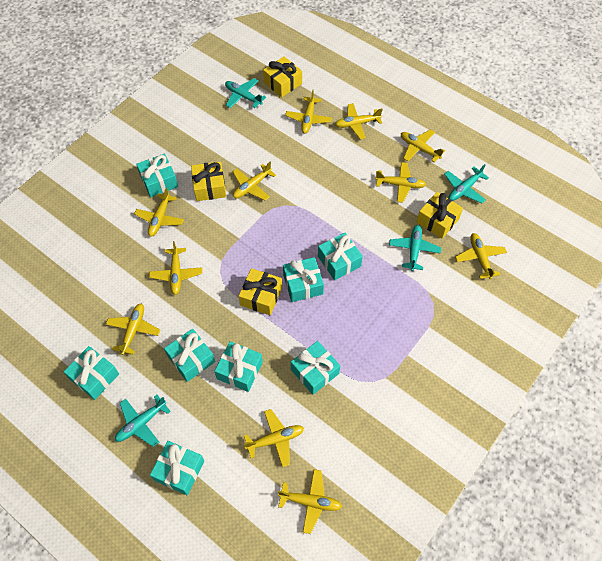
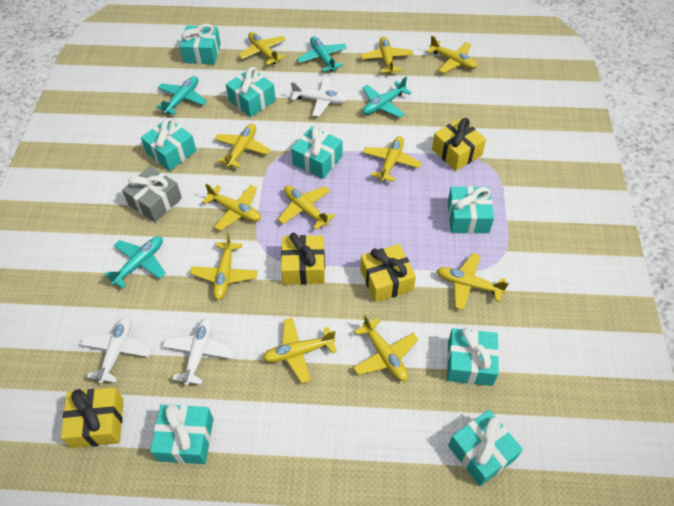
grey gift: none = 0 -> [122,166,182,222] = 1
white plane: none = 0 -> [80,316,152,384] [162,317,235,386] [291,77,348,117] = 3

